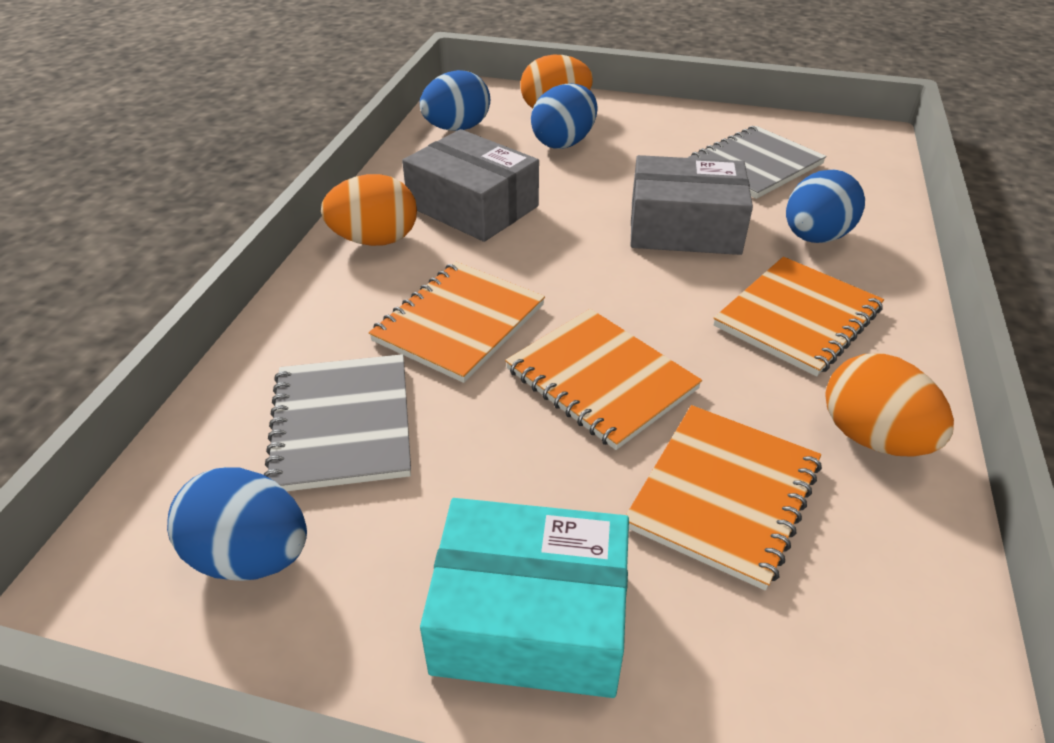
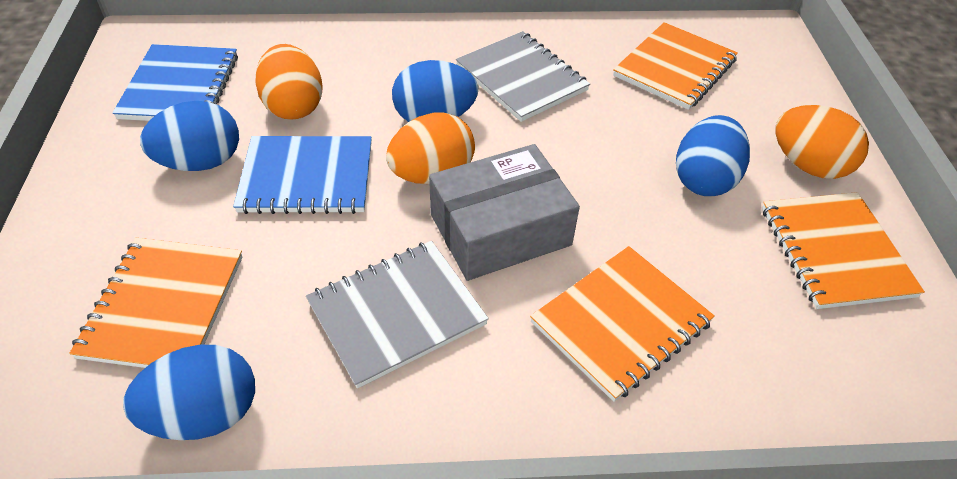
blue notebook: none = 0 -> [113,44,238,121] [233,136,372,214] = 2
grey box: [402,129,539,242] [631,155,753,255] = 2 -> [429,144,580,281] = 1
turquoise box: [420,498,629,698] = 1 -> none = 0

